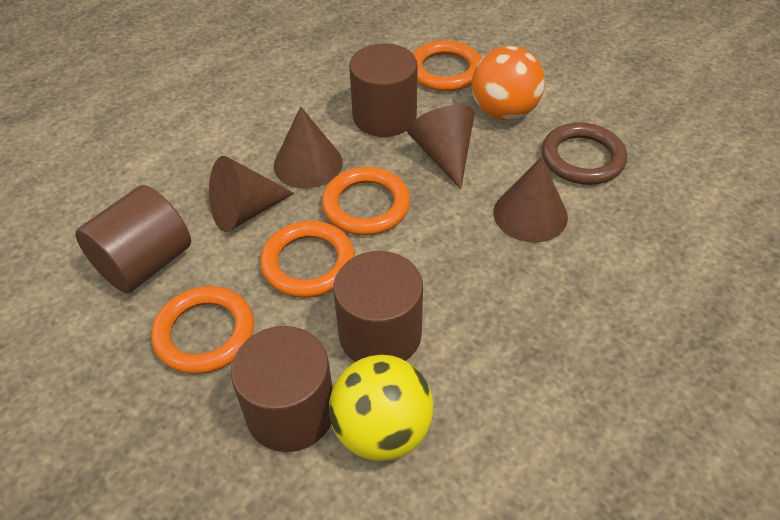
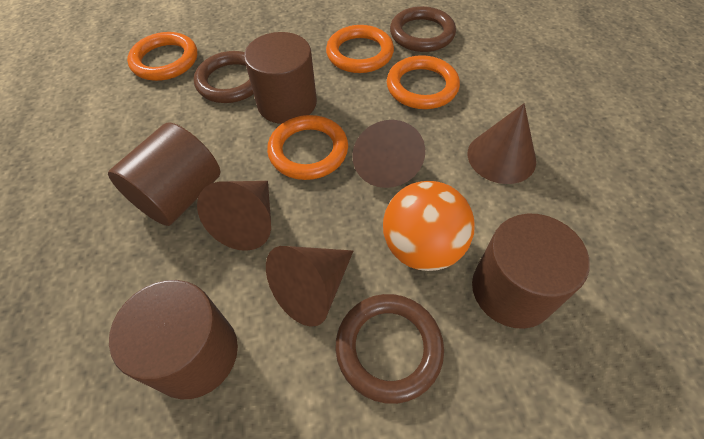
brown ring: [542,123,627,185] = 1 -> [194,51,253,103] [335,294,444,404] [390,6,456,52] = 3
yellow ball: [329,355,433,461] = 1 -> none = 0

